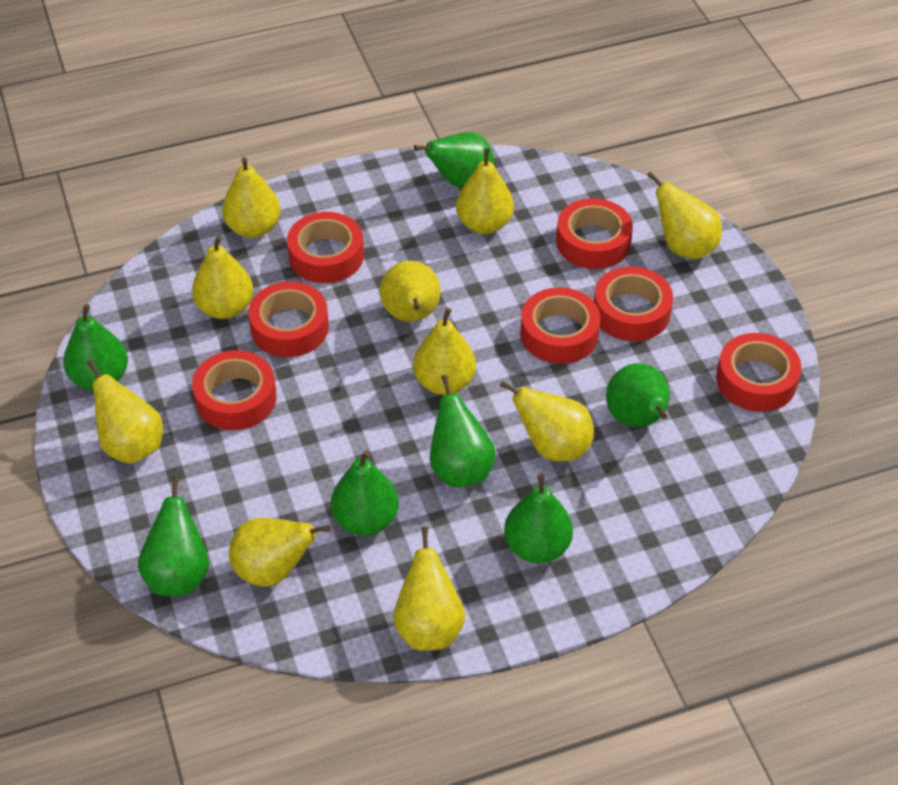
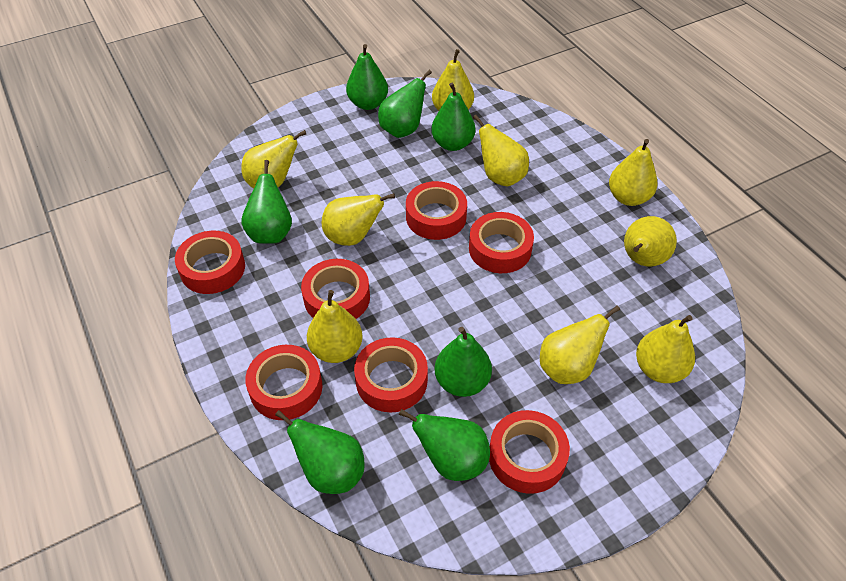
yellow pear: [87,359,163,464] [192,235,253,319] [222,157,281,238] [229,518,331,587] [380,261,441,322] [393,527,465,651] [413,308,476,395] [456,148,514,234] [499,380,594,462] [647,171,722,259] = 10 -> [241,130,306,188] [307,290,363,363] [322,193,395,246] [432,49,474,111] [473,115,529,187] [540,305,620,384] [609,139,657,206] [624,216,677,267] [636,315,695,383] = 9

